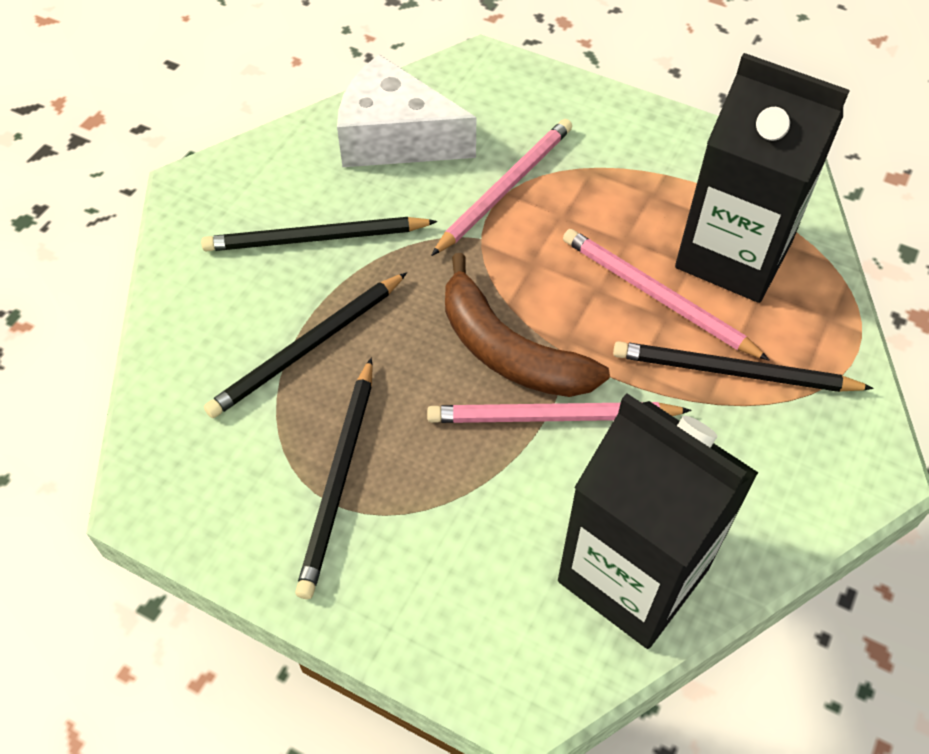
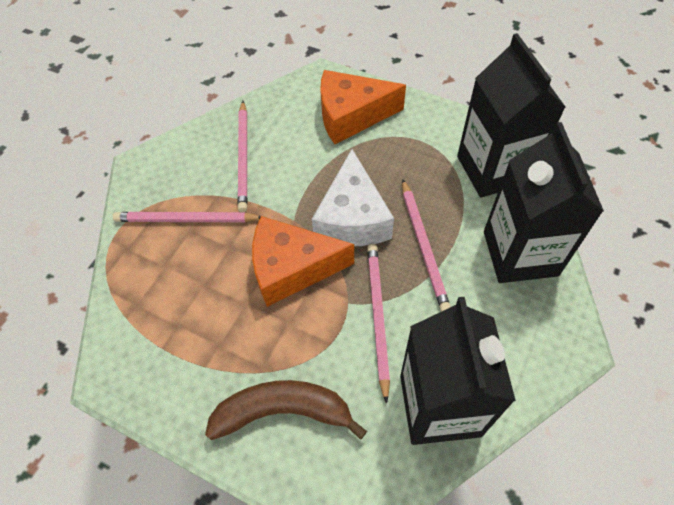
black carton: [558,393,759,649] [675,53,850,303] = 2 -> [400,297,516,445] [457,33,565,198] [484,122,604,283] = 3
black pencil: [201,217,438,251] [204,272,407,418] [295,358,373,599] [613,341,874,392] = 4 -> none = 0
orange cheese: none = 0 -> [252,216,354,307] [320,70,406,144] = 2
pink pencil: [427,402,692,423] [431,119,572,256] [563,229,770,361] = 3 -> [113,212,261,222] [238,101,248,212] [367,244,390,404] [402,179,451,312] = 4

